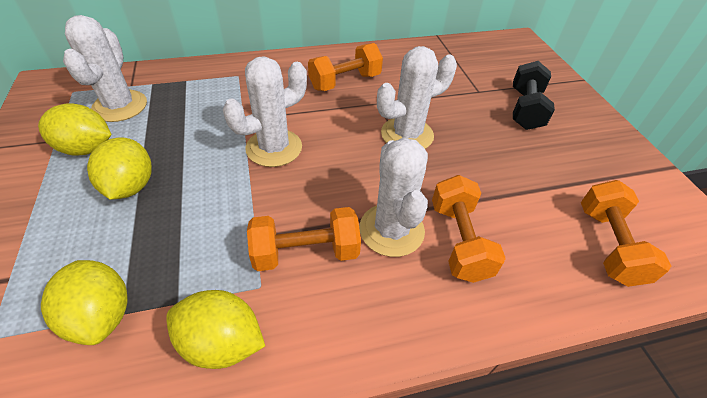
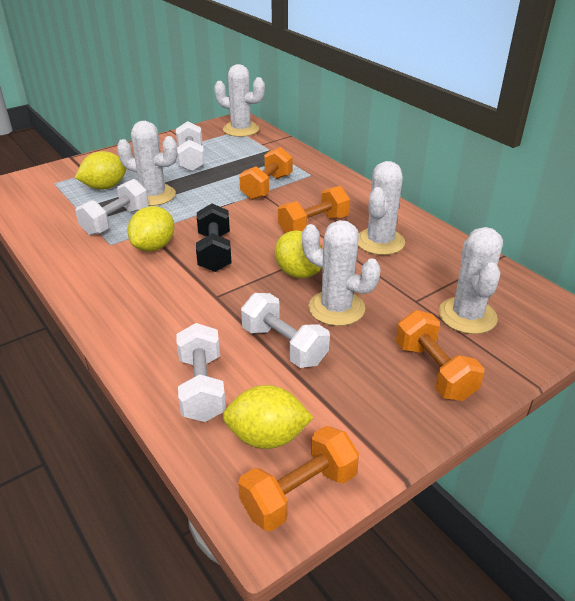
white cactus: [63,15,147,122] [223,56,307,167] [359,138,428,257] [377,46,457,149] = 4 -> [117,121,177,206] [214,64,265,137] [302,220,381,326] [358,161,405,255] [439,227,503,334] = 5
white dumbbell: none = 0 -> [75,179,149,236] [176,121,205,172] [176,323,226,422] [241,293,330,368] = 4

